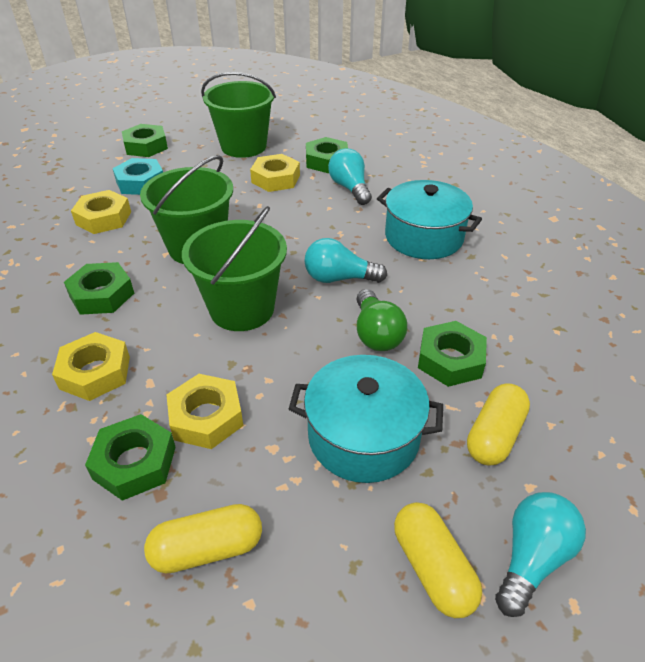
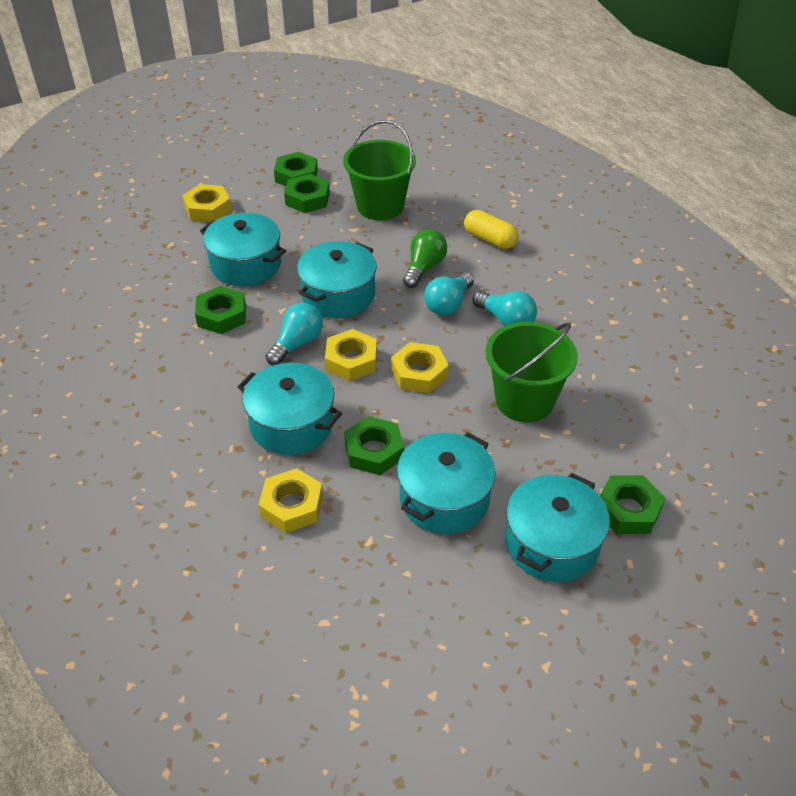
green bucket: [140,155,233,264] [182,206,287,331] [201,72,276,158] = 3 -> [343,120,416,220] [486,322,578,422] = 2
turquoise nut: [113,158,163,195] = 1 -> none = 0
turquoise pot: [289,355,443,483] [377,180,482,259] = 2 -> [200,212,286,286] [237,363,342,455] [297,241,377,318] [397,432,496,534] [506,473,610,582] = 5
yellow capsule: [144,504,262,573] [394,502,482,618] [467,383,530,465] = 3 -> [464,210,519,249] = 1

